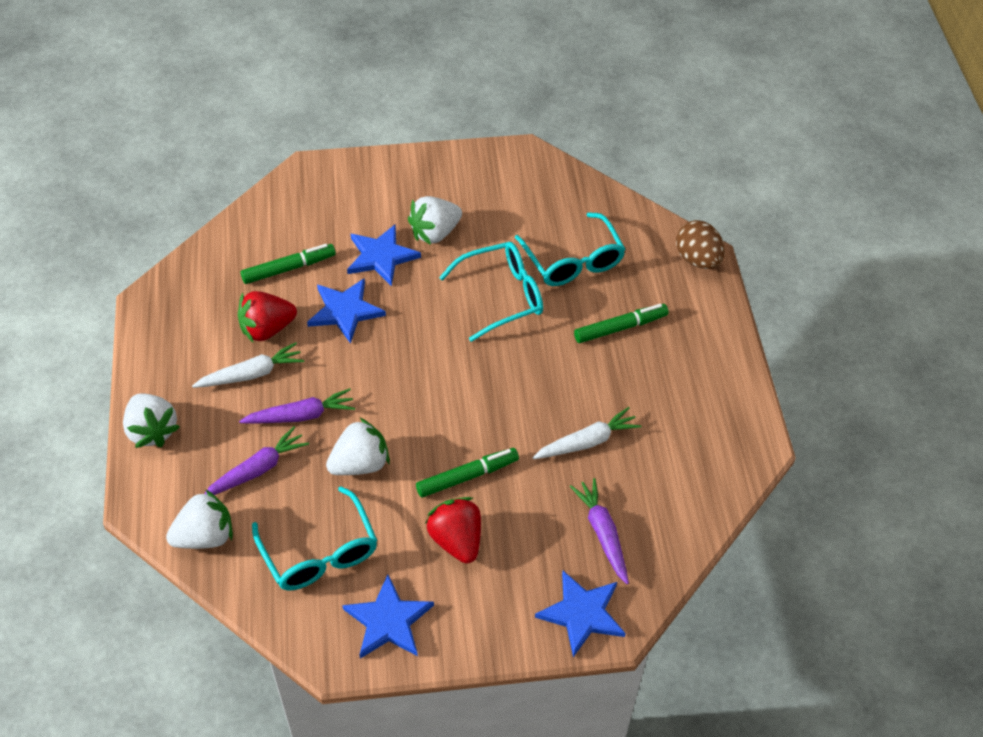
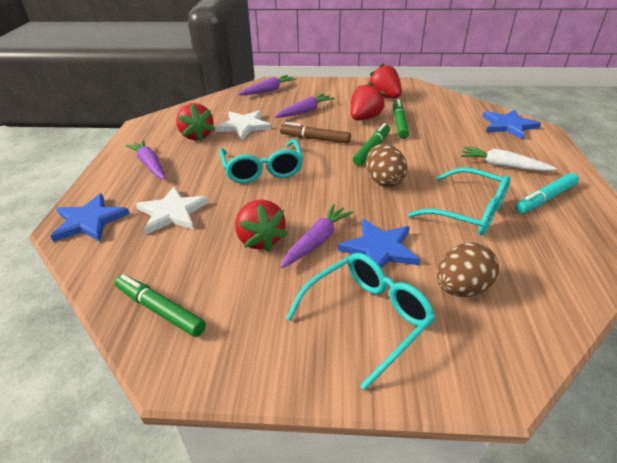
blue star: [307,278,386,344] [342,575,434,659] [347,225,421,286] [535,571,626,657] = 4 -> [51,193,130,242] [338,219,420,269] [483,110,541,140] = 3
brown egg: [676,220,725,269] = 1 -> [366,144,407,187] [437,242,499,297] = 2
brown marker: none = 0 -> [280,122,351,144] = 1
purple carrot: [204,426,309,495] [239,388,355,424] [570,478,629,584] = 3 -> [125,140,165,179] [238,75,296,95] [275,94,335,118] [281,204,354,268] = 4
red strawberry: [238,291,297,342] [425,497,481,563] = 2 -> [176,103,215,141] [235,200,288,252] [351,82,385,120] [368,63,402,98] = 4
turquoise marker: none = 0 -> [515,173,579,213] = 1
white carrot: [192,343,304,388] [533,407,642,459] = 2 -> [461,146,557,171] = 1
white star: none = 0 -> [136,186,209,234] [215,110,271,140] = 2
white strawberry: [123,394,180,448] [166,489,233,549] [326,418,390,475] [408,196,462,245] = 4 -> none = 0

